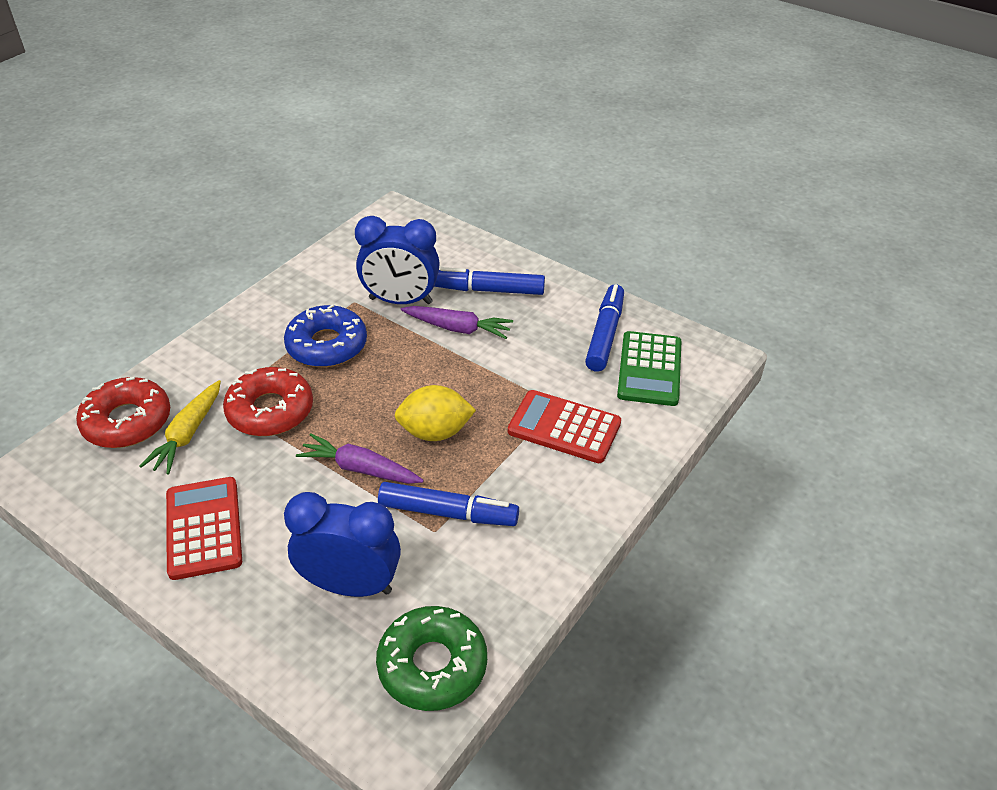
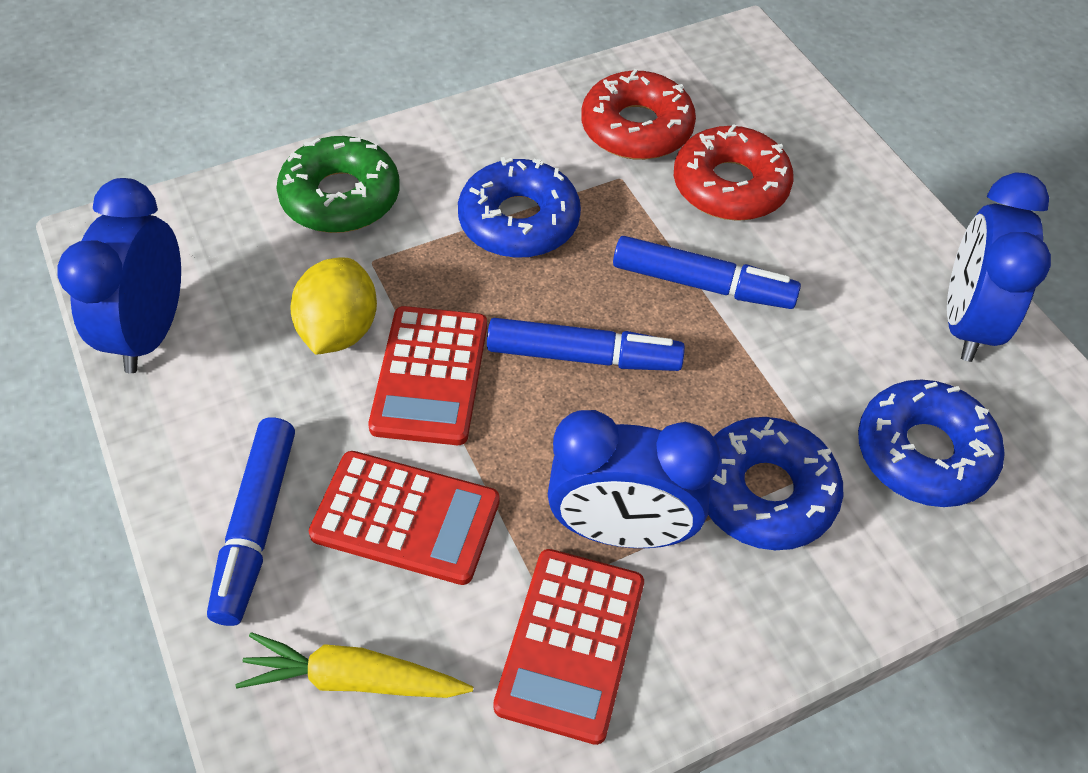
blue clock: [284,492,401,597] [355,216,440,304] = 2 -> [57,178,181,373] [548,410,720,548] [947,172,1051,362] = 3
blue donut: [284,304,367,367] = 1 -> [458,157,581,258] [708,417,843,550] [858,379,1005,507] = 3
green calculator: [617,331,682,406] = 1 -> none = 0
purple carrot: [296,433,424,484] [401,306,513,339] = 2 -> none = 0
red calculator: [166,477,242,580] [508,390,621,463] = 2 -> [309,451,500,585] [368,306,487,445] [493,549,644,745] = 3

